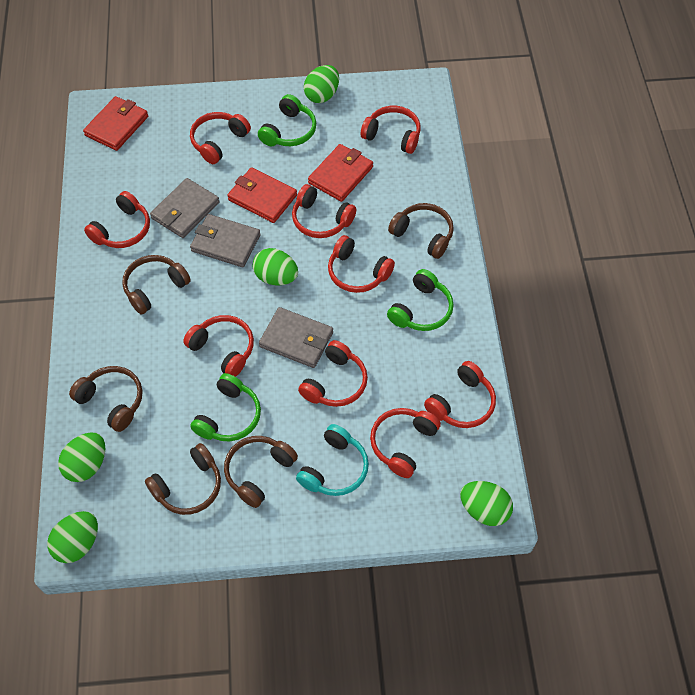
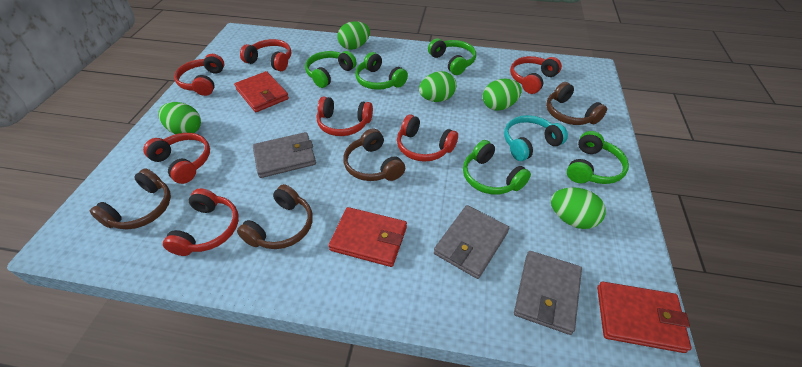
brown headphones: [69,366,143,432] [122,255,191,314] [145,443,221,515] [224,436,298,508] [388,203,454,259] = 5 -> [90,168,171,229] [237,184,313,249] [343,129,405,181] [546,82,607,125] = 4
green headphones: [190,373,261,442] [258,94,316,146] [387,269,454,331] = 3 -> [305,51,357,88] [355,52,408,90] [428,38,476,75] [463,140,531,195] [567,131,629,184] = 5
red headphones: [84,191,150,248] [183,315,254,377] [190,112,251,164] [292,184,356,238] [298,340,368,407] [328,235,395,293] [361,106,421,154] [370,408,441,478] [424,361,496,428] = 9 -> [143,133,210,184] [163,188,239,256] [174,54,224,96] [240,39,291,71] [317,97,373,136] [397,115,458,162] [510,56,562,94] = 7

